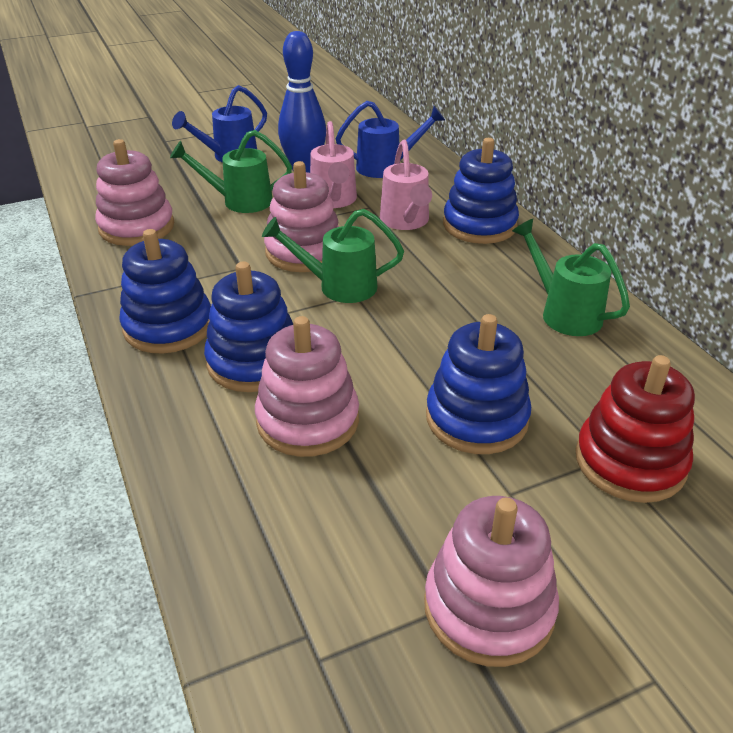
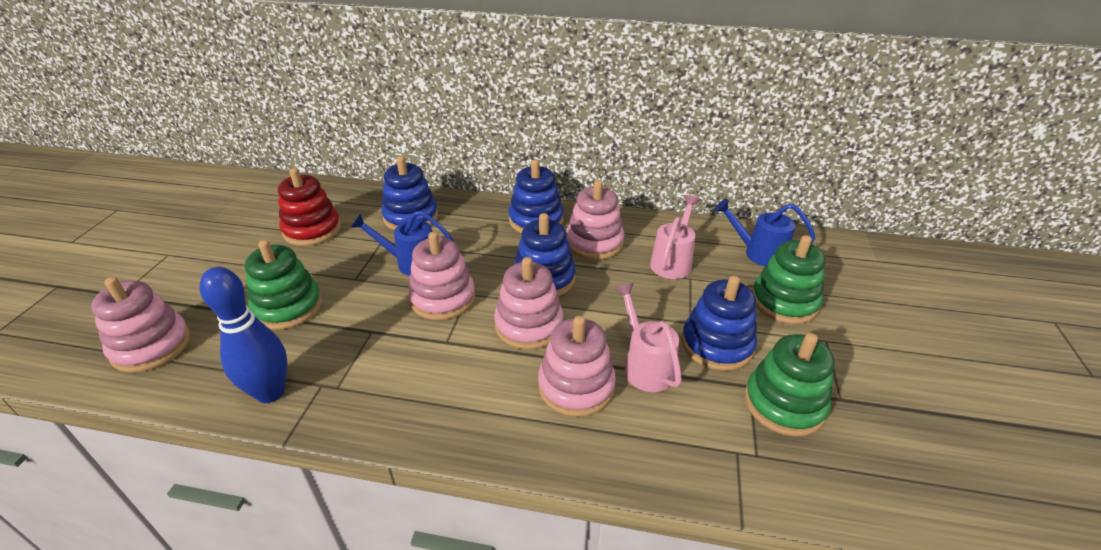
green stacking toy: none = 0 -> [245,240,322,330] [744,333,835,436] [752,235,825,324] = 3
green watering can: [170,130,292,213] [262,209,404,303] [512,219,630,336] = 3 -> none = 0
pink stacking toy: [95,139,174,246] [255,316,359,457] [264,161,339,272] [424,496,559,667] = 4 -> [91,277,190,373] [408,232,475,320] [494,257,563,350] [538,316,616,417] [566,180,624,260] = 5

